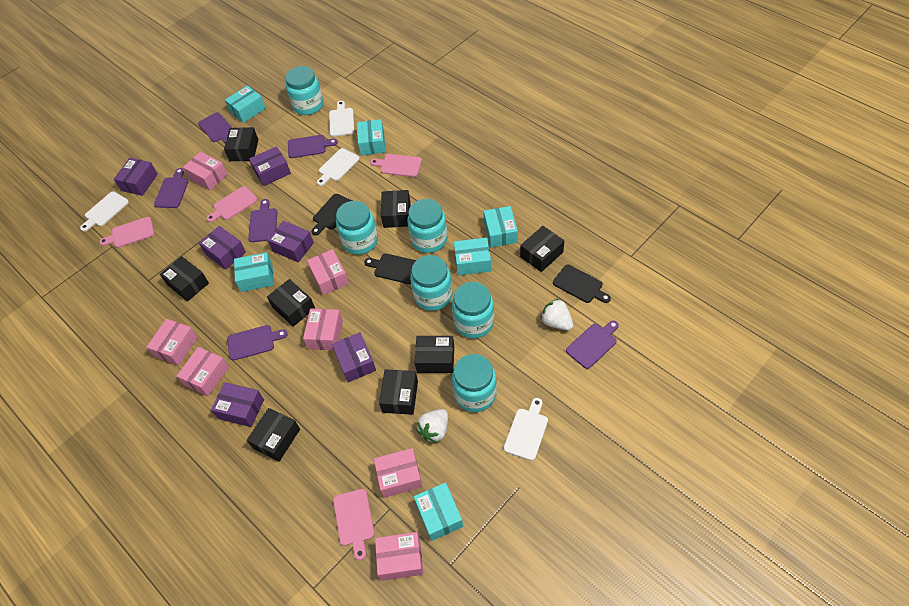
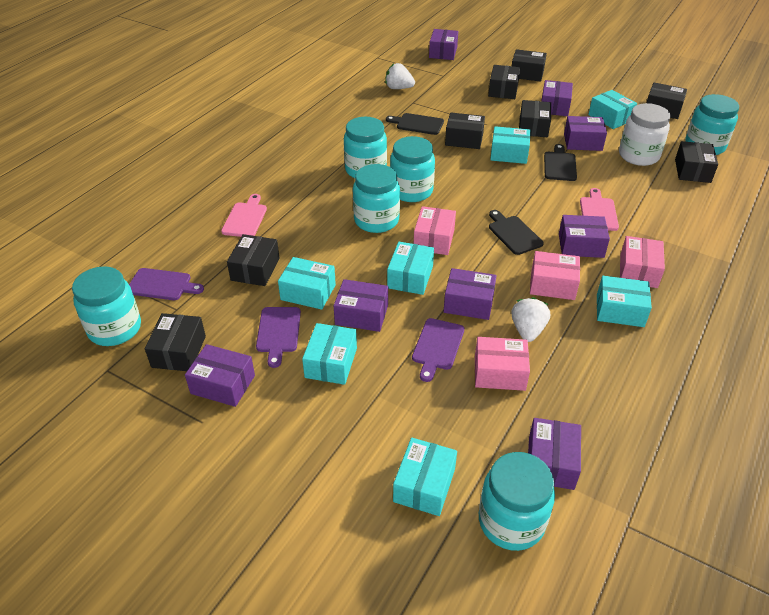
pink box: [147,319,198,366] [177,347,229,397] [183,151,227,190] [303,308,343,350] [307,249,349,295] [374,448,423,498] [375,532,423,581] = 7 -> [414,206,456,255] [475,337,530,391] [530,251,580,300] [620,236,665,288] = 4
pink cutting board: [99,217,154,248] [206,186,258,222] [333,489,375,560] [370,154,422,177] = 4 -> [221,194,267,237] [580,188,619,231] = 2
purple box: [114,158,158,196] [199,226,246,270] [211,382,264,427] [249,146,291,186] [267,221,314,263] [332,332,376,382] = 6 -> [185,344,255,407] [334,279,388,332] [429,29,458,60] [444,268,496,320] [528,418,581,490] [542,80,573,116] [559,215,610,258] [564,116,607,151] = 8
purple cutting board: [154,168,189,208] [198,112,232,143] [227,325,288,361] [248,199,277,242] [288,135,338,158] [566,320,619,369] = 6 -> [129,268,204,300] [256,307,301,368] [412,318,464,382] = 3
turquoise box: [225,85,266,123] [234,252,274,292] [357,119,386,156] [414,482,463,541] [454,237,491,275] [484,206,518,247] = 6 -> [278,257,336,310] [302,323,357,385] [387,242,434,295] [393,438,457,516] [490,126,530,164] [588,90,637,129] [597,276,652,327] = 7
white cutting board: [80,191,129,232] [317,148,360,186] [329,101,354,137] [504,398,548,461] = 4 -> none = 0
white jar: none = 0 -> [619,103,671,166] = 1

